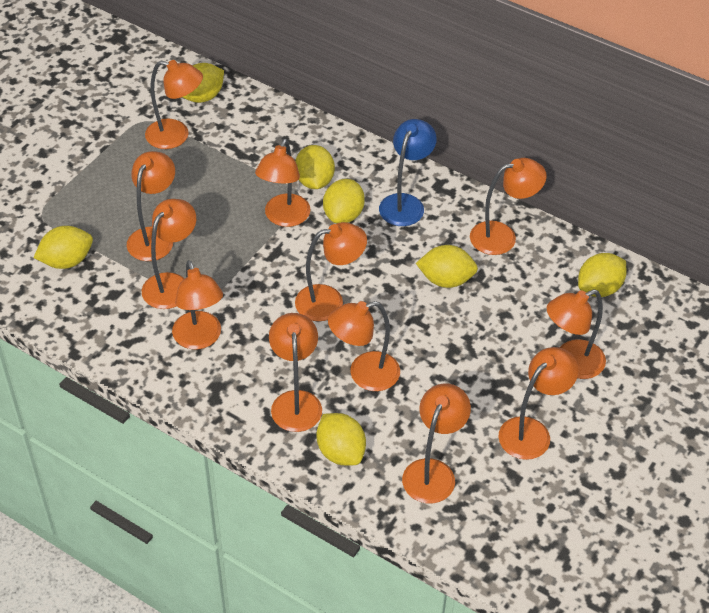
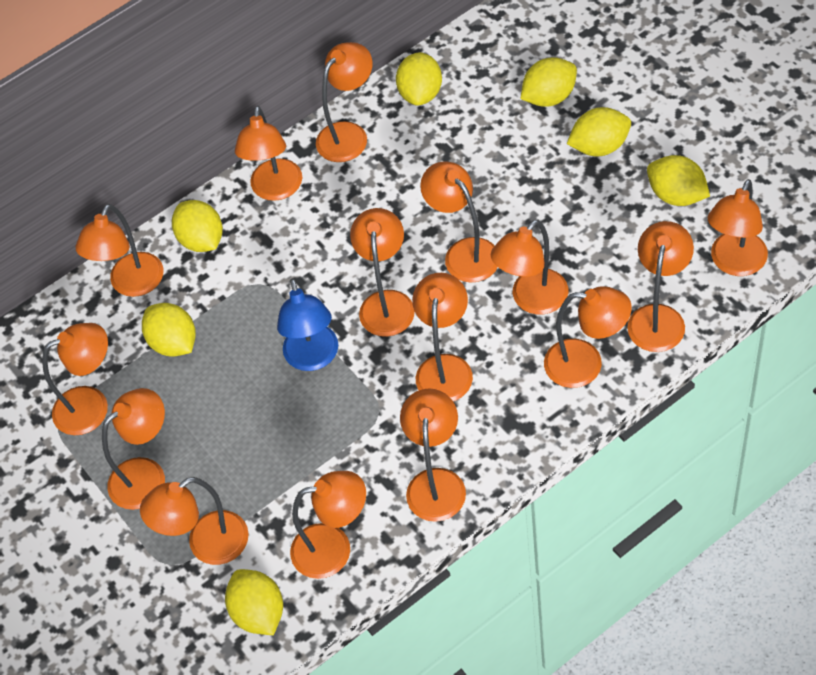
orange lamp: [127,151,175,261] [142,199,196,309] [145,60,203,149] [172,260,223,349] [255,139,310,227] [269,313,322,432] [295,222,367,321] [328,301,400,391] [402,384,471,504] [470,158,547,255] [498,347,579,460] [547,289,606,379] = 12 -> [42,323,108,435] [75,204,164,297] [102,388,165,510] [140,477,249,565] [235,106,302,201] [290,471,366,579] [316,42,372,162] [350,208,415,337] [400,388,466,522] [412,273,473,401] [420,162,498,282] [491,219,568,314] [544,286,632,388] [627,221,694,352] [708,179,768,276] = 15

